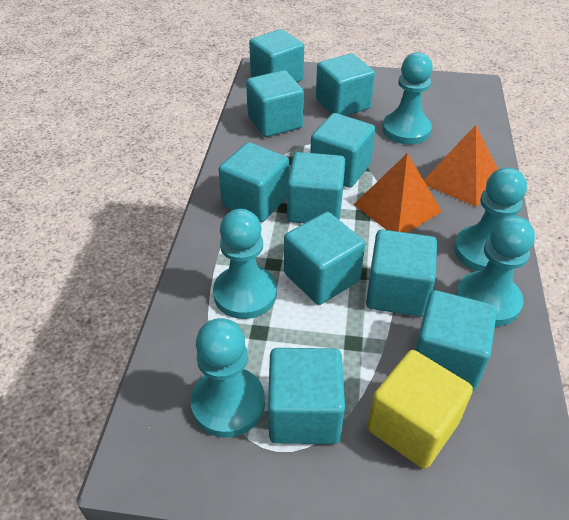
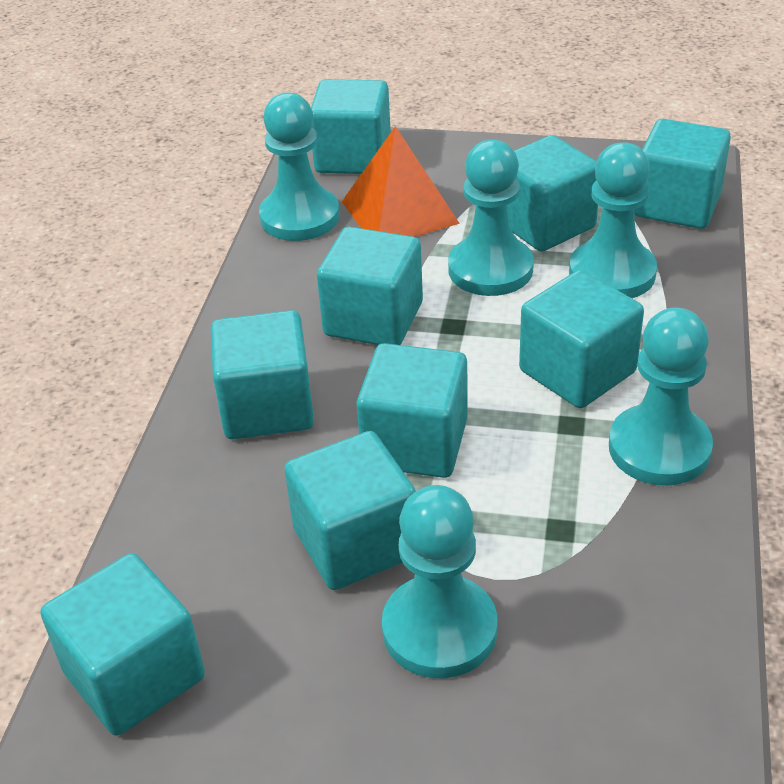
orange pyramid: [353,153,442,233] [424,125,498,207] = 2 -> [342,126,460,237] = 1
turquoise cube: [219,142,289,222] [246,70,304,137] [249,29,304,82] [268,348,345,444] [284,212,365,305] [287,152,346,223] [310,113,375,188] [316,53,375,116] [366,229,437,317] [415,290,497,391] = 10 -> [40,553,205,736] [211,310,314,439] [284,431,416,590] [311,79,391,174] [317,227,423,345] [356,343,468,478] [507,135,598,252] [519,270,644,408] [634,119,731,229] = 9
yellow cube: [367,350,473,469] = 1 -> none = 0

